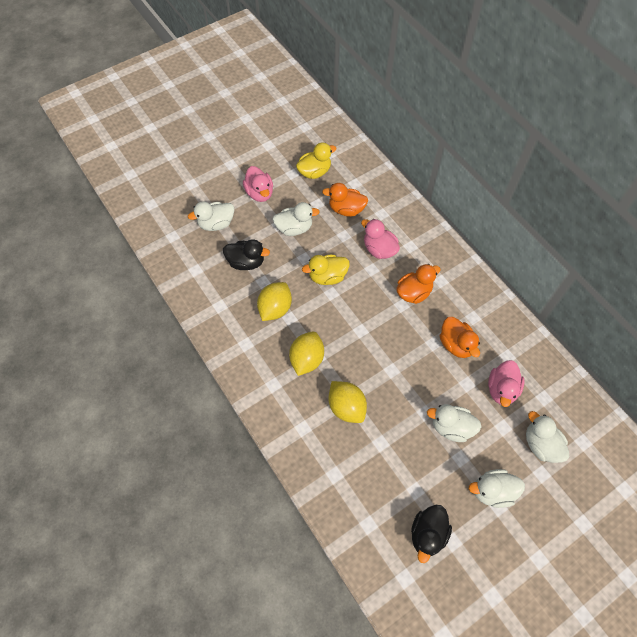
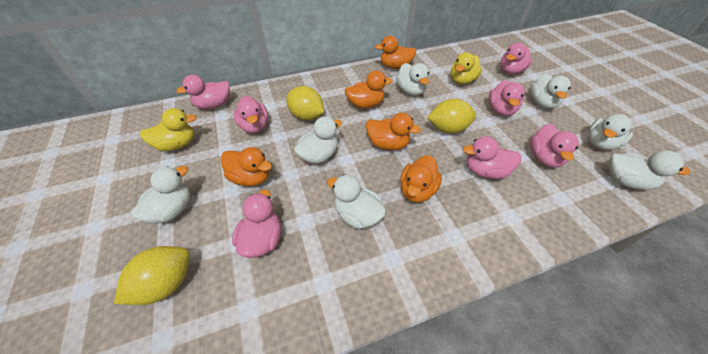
black duck: [223,239,270,270] [411,505,452,563] = 2 -> none = 0
orange duck: [322,183,368,217] [397,264,441,304] [440,317,480,358] = 3 -> [221,147,272,186] [345,70,393,108] [366,113,421,150] [375,36,416,69] [400,155,442,203] = 5
pink duck: [243,166,273,202] [361,219,400,259] [488,360,525,407] = 3 -> [176,75,230,109] [232,189,281,258] [233,96,268,133] [463,136,522,179] [489,80,525,116] [500,43,532,74] [530,124,579,167] = 7
white duck: [188,201,234,231] [272,202,320,236] [427,404,482,442] [469,469,525,508] [526,411,569,463] = 5 -> [131,166,191,223] [294,116,342,164] [327,174,386,229] [396,63,429,96] [530,74,571,109] [589,114,633,150] [609,151,690,190] = 7

